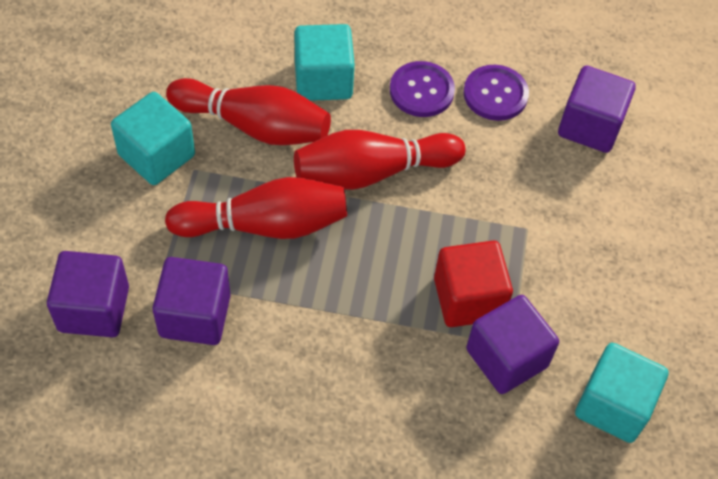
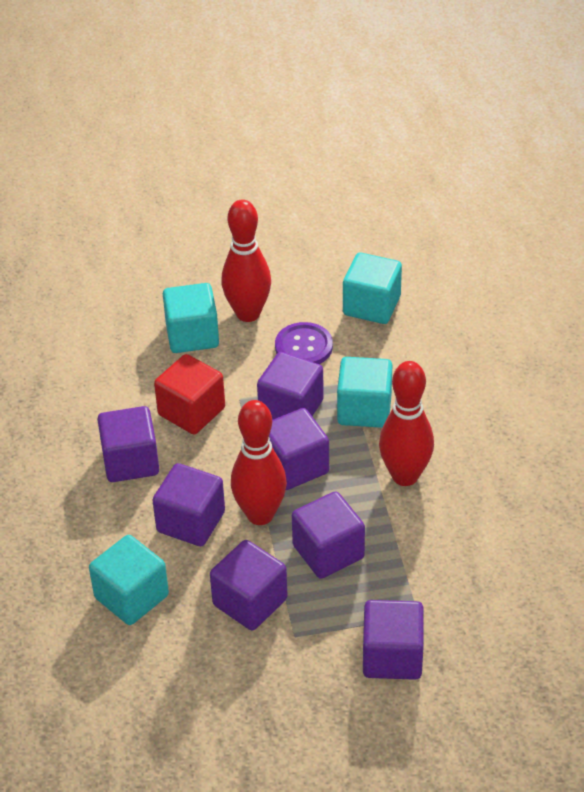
purple button: [390,61,455,117] [463,65,529,121] = 2 -> [275,322,333,364] = 1
purple cube: [47,251,129,337] [152,257,231,345] [466,295,559,394] [558,66,636,153] = 4 -> [97,406,159,482] [152,463,225,546] [210,540,288,631] [257,352,324,420] [269,408,329,490] [292,491,365,579] [363,600,424,680] = 7
turquoise cube: [111,92,195,185] [295,24,355,101] [575,343,669,443] = 3 -> [89,535,169,625] [163,283,219,353] [337,357,392,428] [343,252,402,324] = 4

